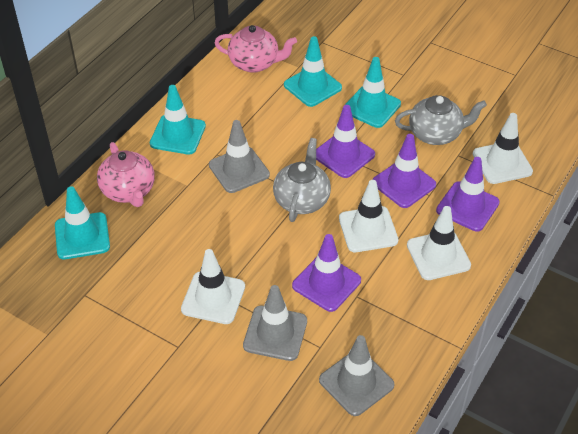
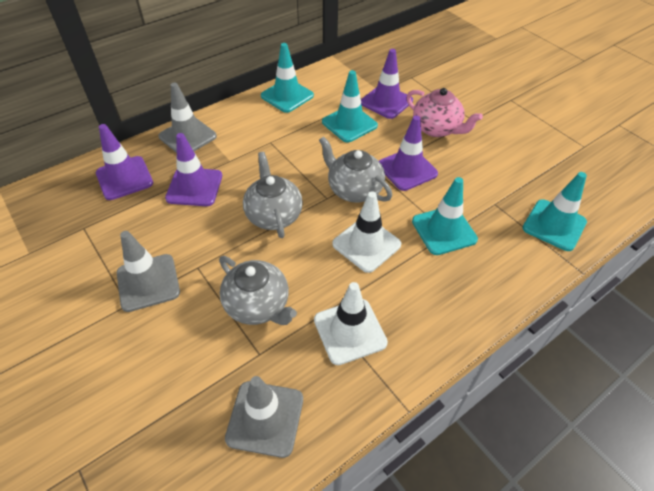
grey teapot: [273,138,331,222] [395,95,487,145] = 2 -> [219,256,297,325] [243,152,303,238] [319,136,392,203] = 3
pink teapot: [97,142,155,207] [215,25,297,73] = 2 -> [407,88,483,137] = 1
white traffic cone: [181,249,245,324] [339,180,398,252] [407,206,471,280] [473,113,533,184] = 4 -> [314,282,388,365] [332,191,401,273] = 2

